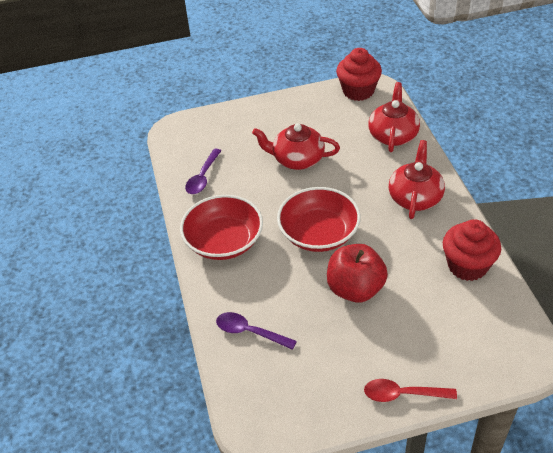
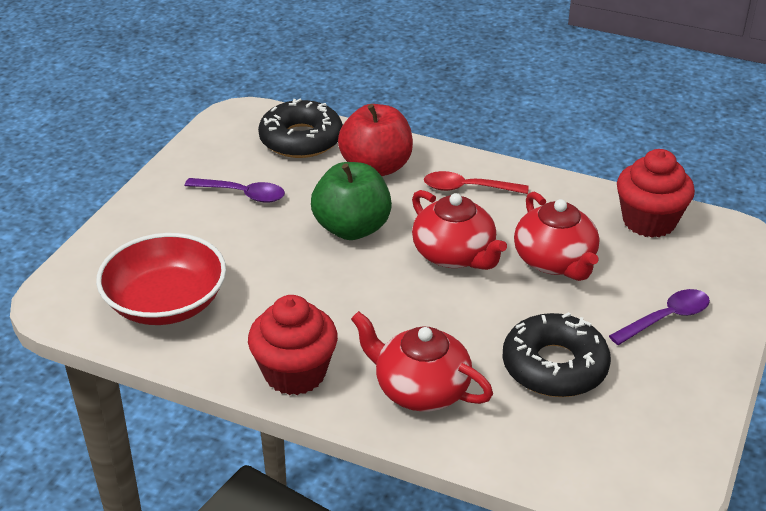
black donut: none = 0 -> [258,99,343,158] [503,312,611,397] = 2
green apple: none = 0 -> [311,162,392,240] = 1
red bowl: [180,195,263,260] [277,187,361,252] = 2 -> [96,233,226,325] = 1

